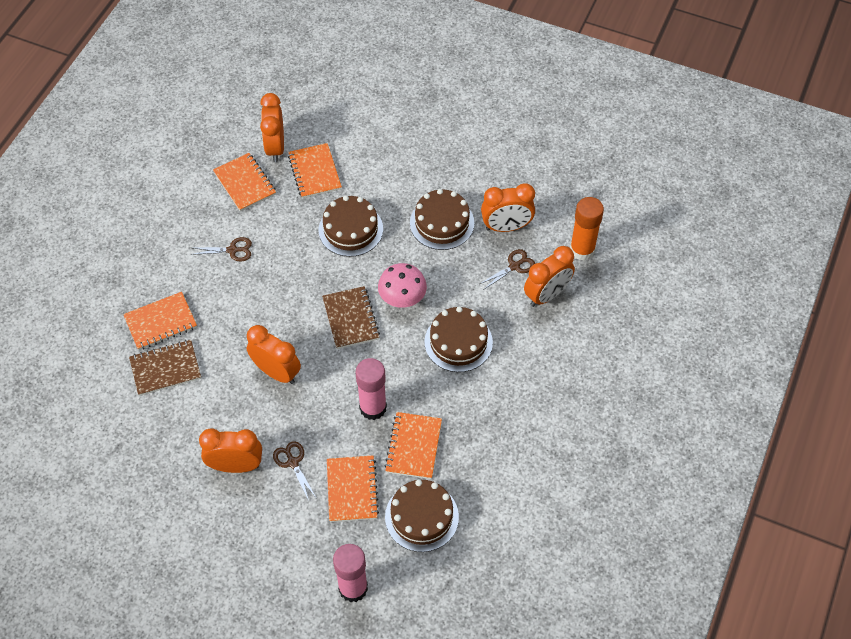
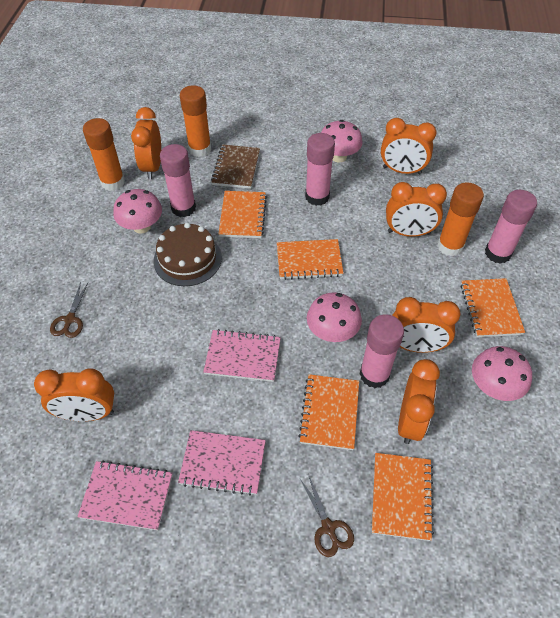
brown cake: [319,195,383,257] [385,479,459,552] [410,189,474,250] [424,306,493,372] = 4 -> [153,223,222,286] = 1
brown notebook: [129,340,201,396] [322,286,380,349] = 2 -> [211,144,260,189] = 1
brown scissors: [190,237,252,261] [273,441,316,501] [480,249,535,289] = 3 -> [50,282,88,338] [300,474,354,557] = 2
orange clock: [199,428,262,473] [247,325,301,384] [260,93,284,162] [481,183,535,232] [524,246,575,307] = 5 -> [34,368,114,421] [131,107,161,179] [381,118,436,175] [386,182,447,237] [392,297,461,353] [398,359,440,444] = 6
orange glue stick: [570,197,604,261] = 1 -> [83,118,125,191] [180,85,211,157] [437,182,484,256] = 3
pink glue stick: [333,544,368,602] [356,358,387,420] = 2 -> [160,144,196,217] [305,133,335,206] [360,314,404,388] [485,190,537,264] = 4
pink mushroom: [378,263,427,308] = 1 -> [113,189,162,234] [307,292,362,342] [321,120,363,162] [472,346,532,401] = 4
pink notebook: none = 0 -> [77,461,172,530] [178,430,266,496] [203,329,281,382] = 3

